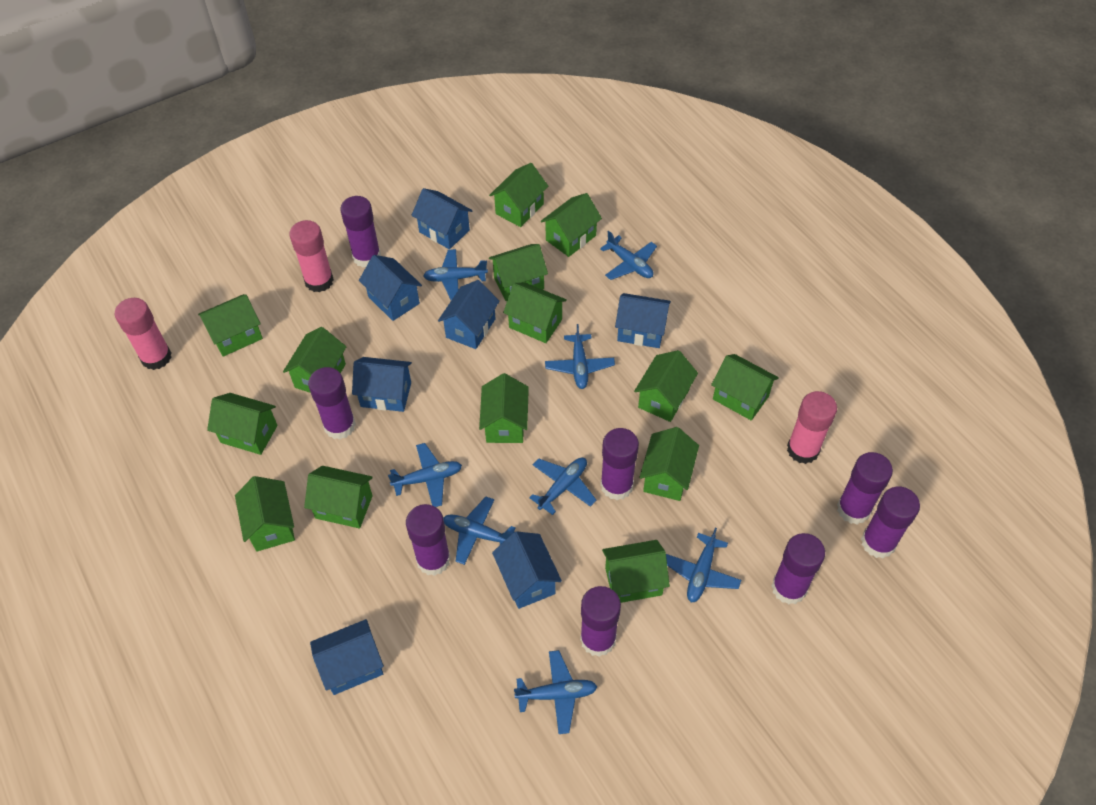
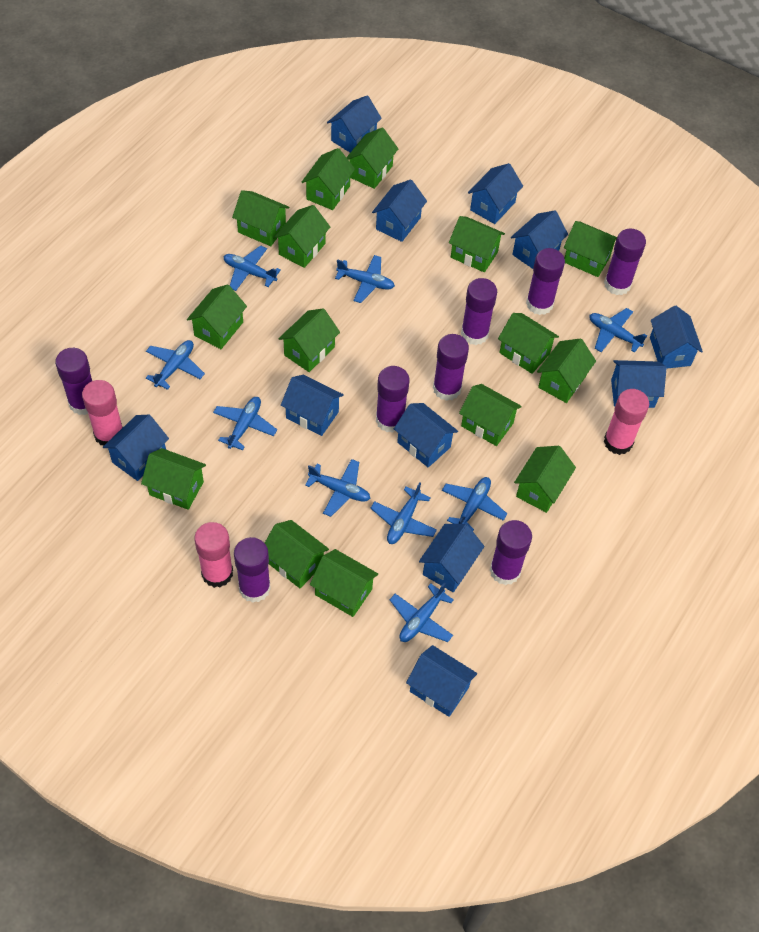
blue house: [310,619,384,695] [352,357,412,412] [359,255,422,321] [411,188,473,249] [438,280,500,349] [492,531,562,609] [615,293,671,348] = 7 -> [103,415,169,481] [281,375,344,436] [327,95,382,152] [372,179,427,242] [394,403,458,467] [406,645,477,717] [419,524,484,592] [468,163,523,224] [511,210,568,269] [611,360,667,408] [650,306,703,369] = 11
blue plane: [388,443,462,507] [423,249,488,300] [443,497,516,565] [514,650,598,734] [529,457,596,515] [545,324,615,389] [600,231,657,280] [666,528,741,603] = 8 -> [146,340,205,390] [213,397,277,450] [223,245,281,291] [305,459,370,517] [335,255,395,303] [370,482,437,544] [390,582,454,642] [442,477,507,531] [589,308,647,353] = 9
green house: [198,294,263,357] [207,393,278,455] [235,476,295,552] [283,327,347,393] [304,466,373,528] [479,373,529,443] [489,163,548,227] [489,244,548,301] [503,282,567,343] [541,193,602,257] [602,540,670,603] [634,350,698,422] [639,427,699,501] [711,354,779,421] = 14 -> [141,448,206,510] [187,284,247,349] [232,190,289,246] [265,520,329,588] [273,205,330,268] [278,308,340,372] [301,148,355,210] [310,549,378,617] [346,128,398,189] [449,216,505,272] [459,384,522,446] [498,313,559,374] [514,446,576,513] [537,338,596,403] [564,221,617,277] = 15

